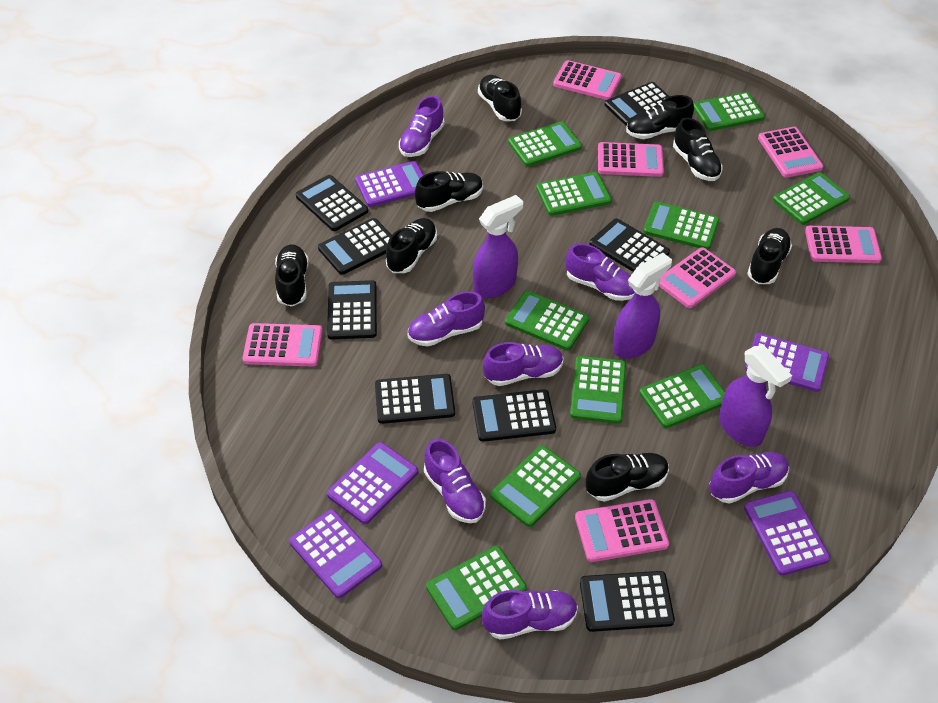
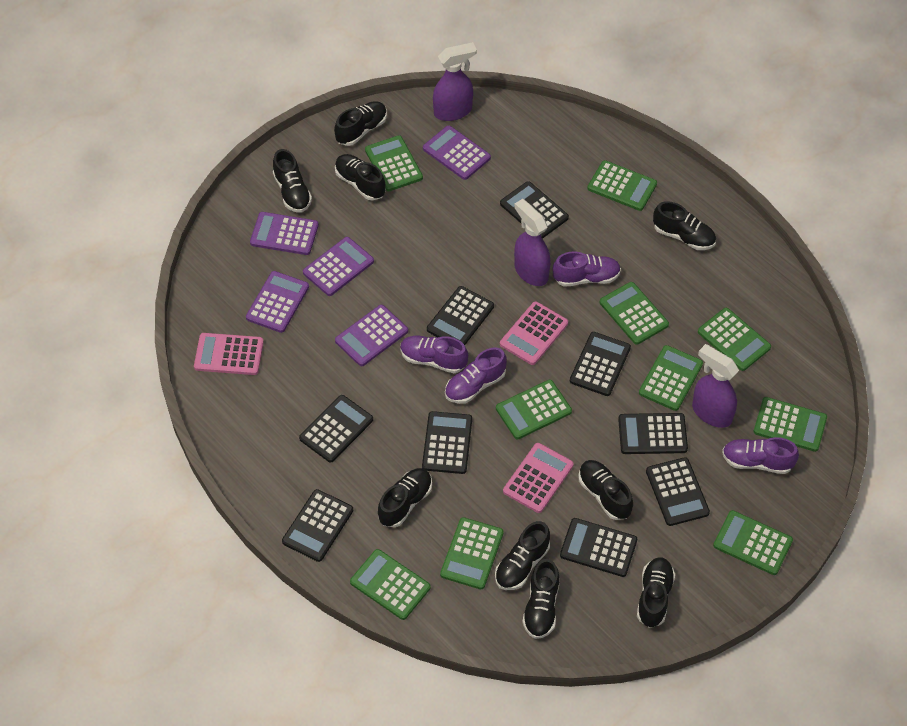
black calculator: [296,175,368,231] [318,218,392,275] [327,280,377,339] [375,374,455,424] [472,389,556,442] [580,571,675,632] [589,219,670,272] [605,82,670,126] = 8 -> [282,489,353,562] [299,395,373,462] [422,411,472,474] [427,286,494,345] [500,181,569,239] [560,518,637,577] [570,332,631,396] [618,413,688,454] [646,457,710,526] = 9
black shoe: [275,244,309,307] [386,218,437,273] [415,171,483,212] [478,75,522,121] [586,453,669,502] [626,95,694,139] [673,117,723,181] [747,228,792,284] = 8 -> [273,149,312,213] [334,101,387,146] [335,154,386,201] [378,468,432,527] [495,521,550,590] [522,559,560,639] [579,460,633,520] [637,557,675,628] [653,201,716,250] = 9
pink calculator: [242,323,323,367] [553,60,622,100] [575,499,669,562] [598,142,664,177] [659,247,736,308] [758,127,823,178] [805,226,882,263] = 7 -> [194,333,264,375] [500,301,568,365] [503,443,574,513] = 3
purple shoe: [399,96,445,157] [408,291,485,347] [424,439,486,523] [482,590,578,640] [483,342,563,386] [565,243,635,301] [709,452,789,504] = 7 -> [400,336,468,373] [445,347,507,404] [553,251,621,287] [722,437,799,474] = 4

